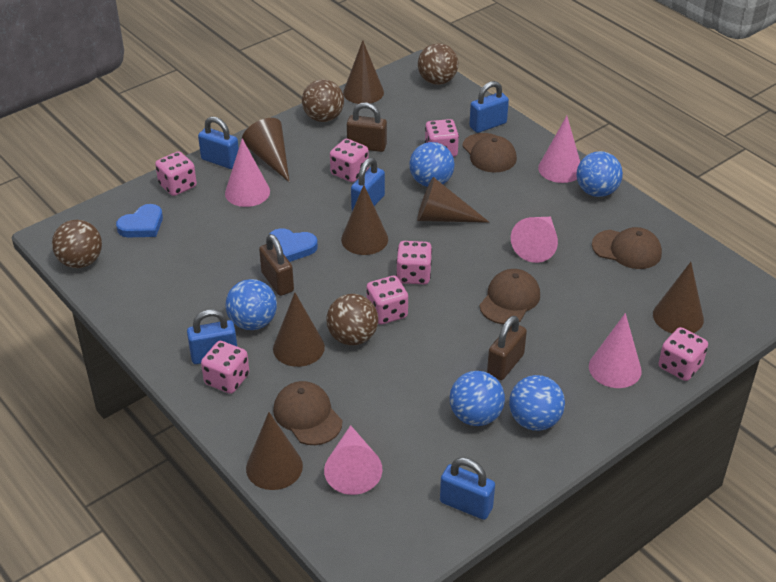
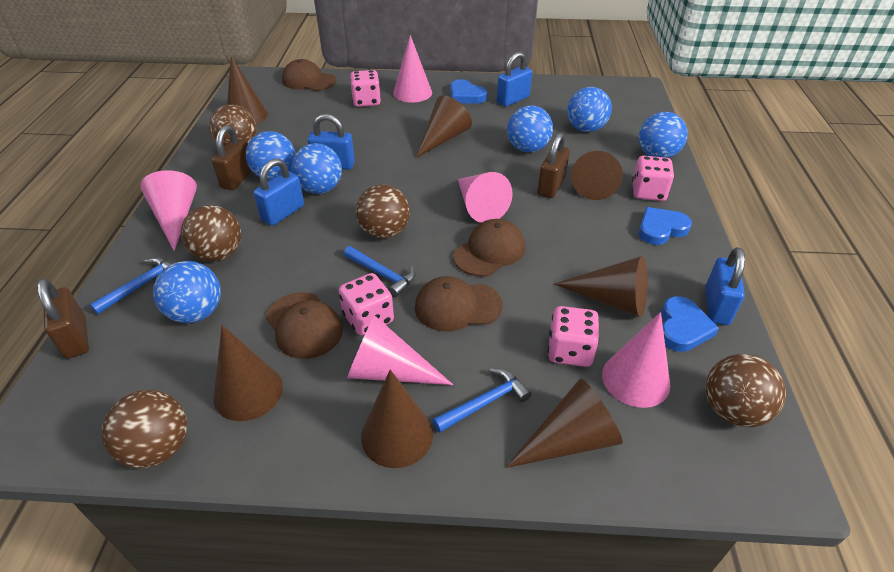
blue ball: [226,279,277,330] [410,142,454,187] [450,371,505,426] [509,375,565,431] [577,151,623,197] = 5 -> [153,261,221,323] [246,131,296,180] [291,143,342,194] [507,105,553,152] [567,87,612,132] [639,112,688,158] = 6
blue hammer: none = 0 -> [90,257,171,314] [344,246,415,297] [432,368,532,433] = 3
blue heart: [116,204,163,237] [270,228,318,262] = 2 -> [450,79,487,104] [638,207,692,245] [661,296,719,352] = 3
blue padlock: [187,309,237,364] [198,116,239,169] [351,158,385,211] [440,457,495,520] [469,81,509,133] = 5 -> [254,159,304,226] [308,114,355,170] [497,52,532,107] [705,247,745,325] = 4
brown ball: [52,220,102,268] [302,79,344,122] [327,294,378,345] [418,43,458,85] = 4 -> [102,390,187,468] [181,205,241,261] [209,104,257,146] [356,184,410,239] [705,354,786,427] = 5
pink dice: [155,151,197,196] [201,341,249,394] [330,139,369,182] [366,276,408,325] [396,241,432,285] [425,119,459,157] [659,327,708,381] = 7 -> [339,273,394,335] [350,70,381,107] [548,306,599,367] [632,156,674,201] = 4

